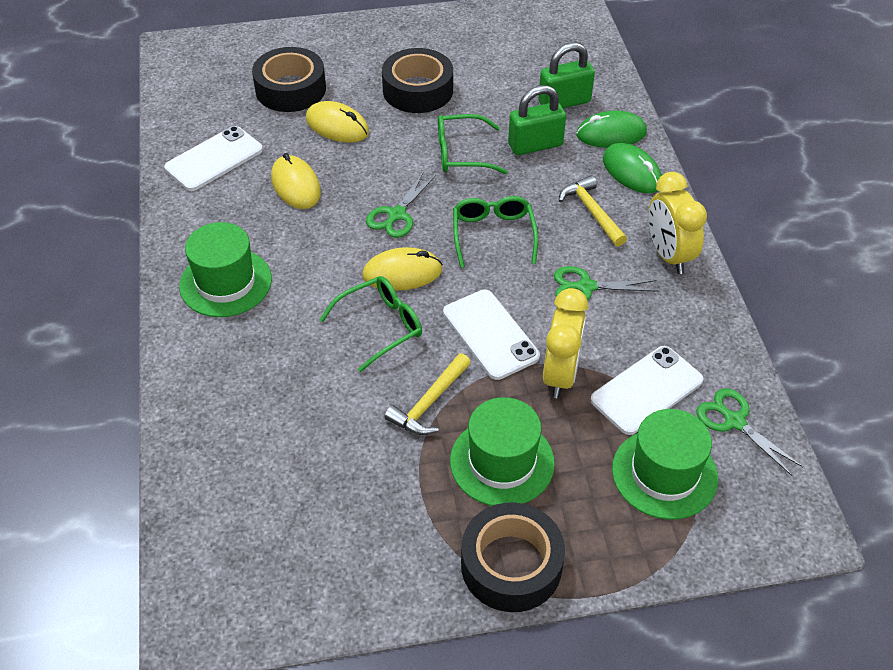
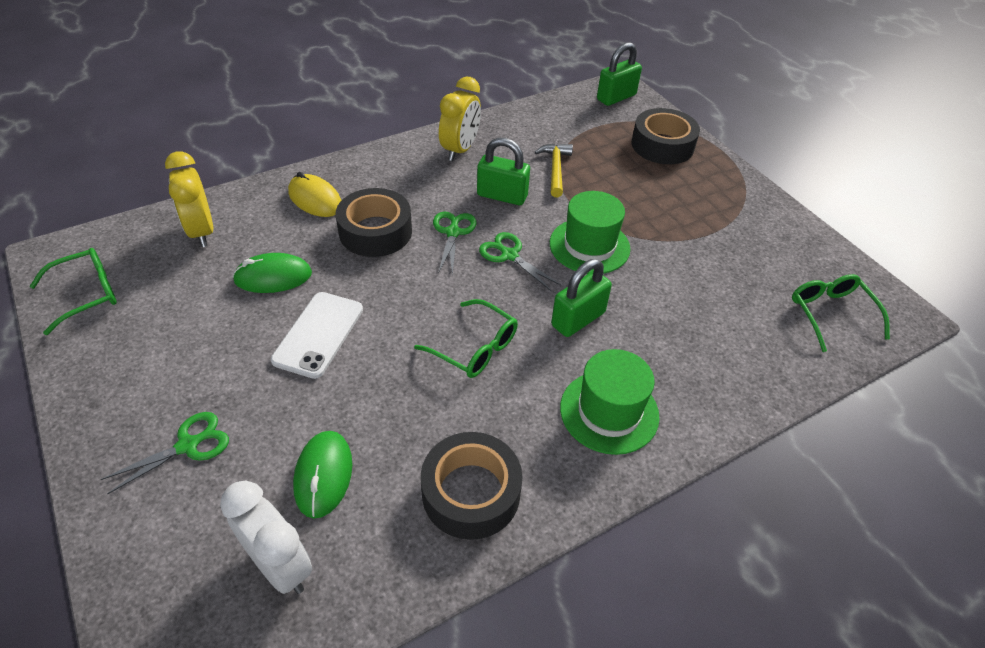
green hat: [179,222,272,317] [450,397,555,506] [612,409,718,520] = 3 -> [550,191,631,274] [560,349,659,455] = 2
green padlock: [508,85,566,155] [538,42,595,108] = 2 -> [477,138,530,205] [551,259,612,337] [597,42,642,106] = 3
white clock: none = 0 -> [220,481,312,594] = 1
white phone: [164,126,263,191] [443,290,540,380] [591,346,704,435] = 3 -> [271,292,363,379] = 1
yellow hammer: [384,353,471,435] [559,175,627,247] = 2 -> [535,144,573,197] = 1
yellow mouse: [271,153,321,209] [306,101,369,143] [362,247,443,291] = 3 -> [288,172,342,217] = 1

